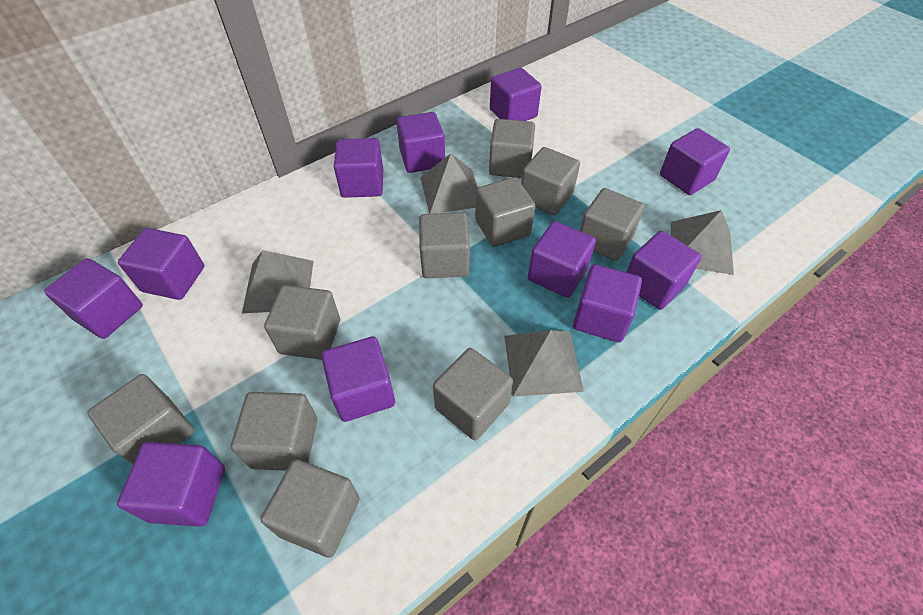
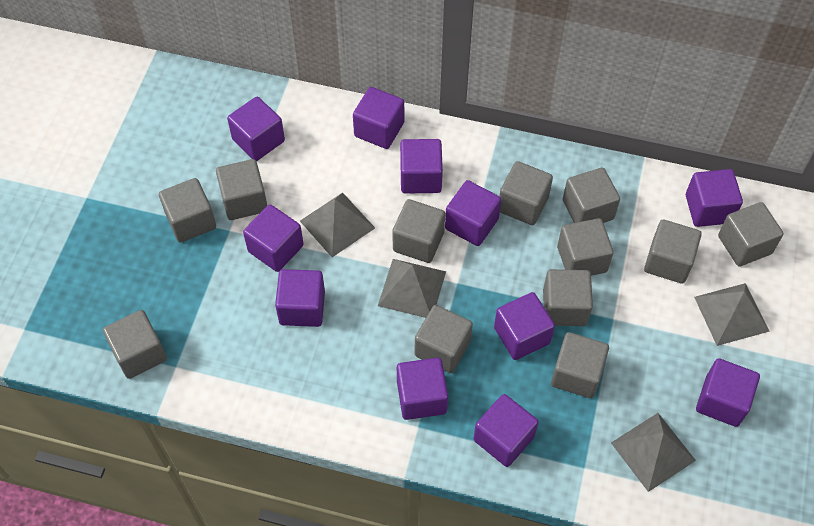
grey cube: [87,374,194,464] [231,392,317,471] [260,459,360,558] [264,285,340,360] [419,212,470,278] [433,348,513,441] [475,177,535,247] [489,119,535,178] [521,147,580,215] [580,188,645,261] = 10 -> [103,310,167,379] [159,178,216,243] [216,159,267,220] [392,199,445,263] [415,305,473,373] [500,161,553,225] [543,269,593,326] [551,332,609,398] [557,218,614,276] [563,168,620,223] [644,220,702,283] [718,202,784,267] = 12

